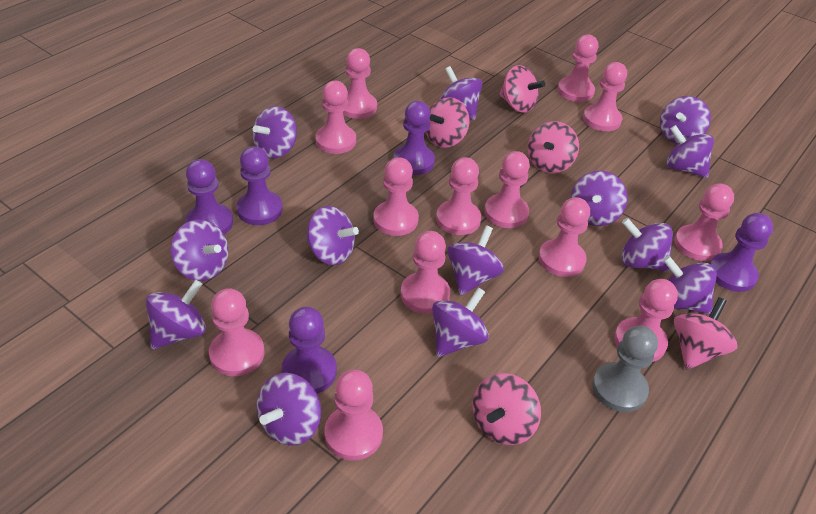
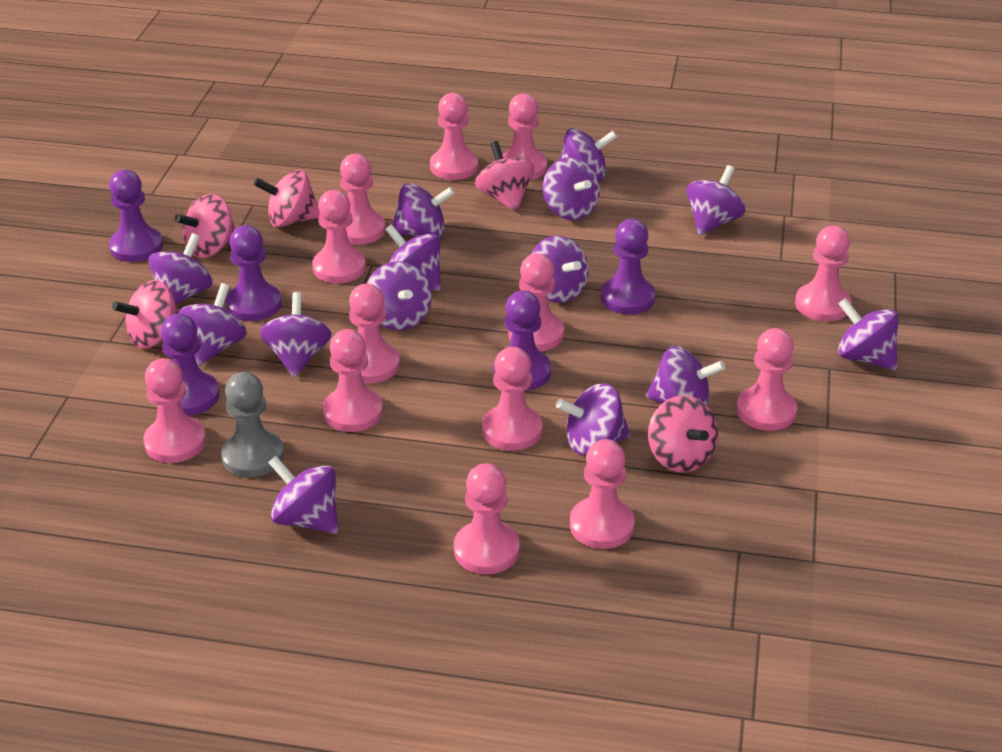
purple spinning top: [146,280,206,349] [171,220,228,281] [252,106,297,159] [257,373,321,446] [306,206,359,265] [432,287,489,357] [440,66,482,120] [447,225,504,295] [571,171,628,226] [621,218,673,272] [660,96,711,144] [663,256,717,314] [666,125,714,178] = 13 -> [148,233,213,304] [178,283,247,366] [260,292,331,378] [268,456,338,534] [367,261,432,330] [385,224,441,291] [392,183,455,237] [531,236,589,303] [543,157,600,220] [556,383,630,455] [559,128,617,181] [646,346,725,405] [686,165,745,235] [838,298,899,370] = 14

